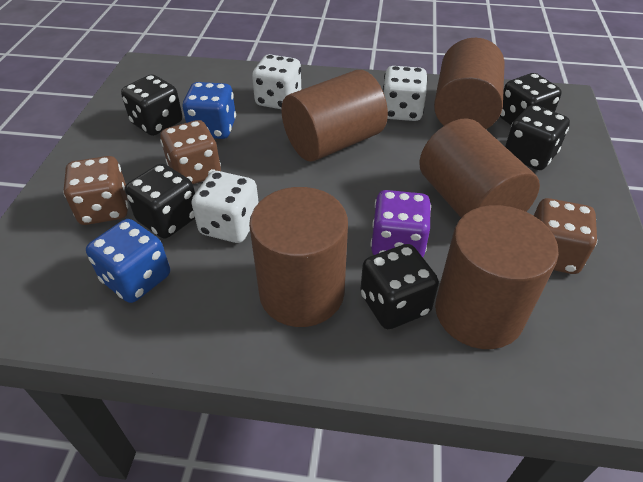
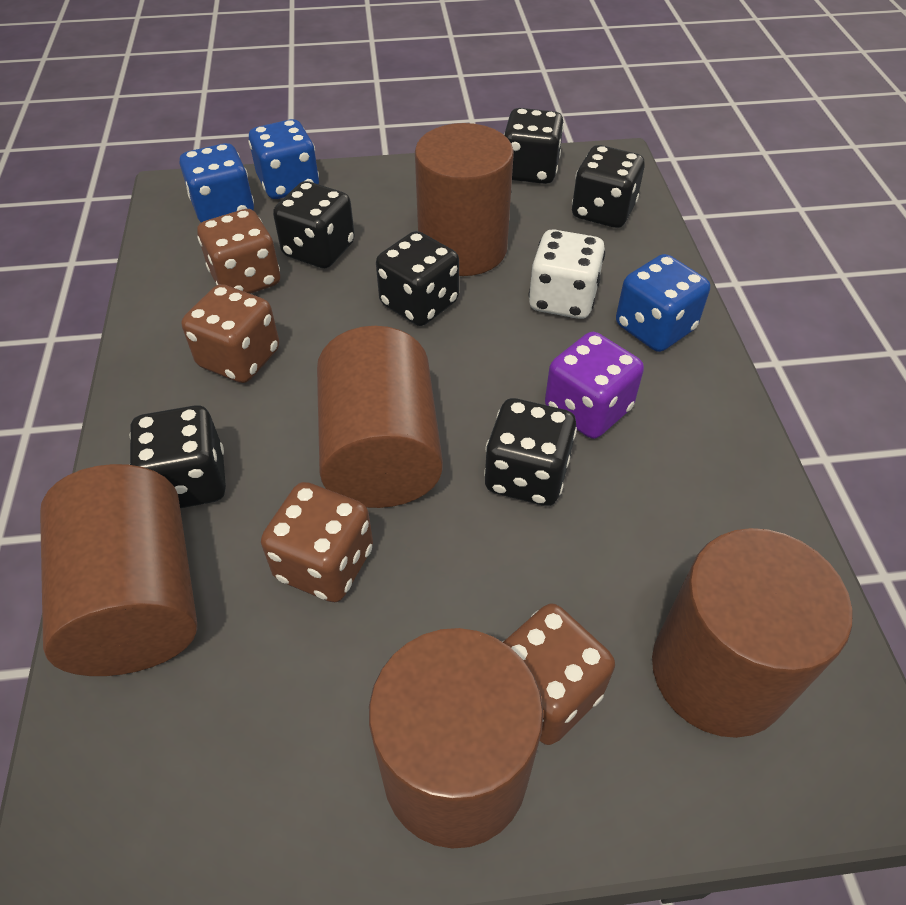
black dice: [121,75,182,136] [125,163,195,239] [360,244,439,329] [499,73,562,125] [505,105,570,170] = 5 -> [130,405,226,508] [273,181,355,268] [376,231,459,326] [484,398,577,506] [503,108,564,184] [572,145,645,228] = 6
blue dice: [86,219,170,303] [182,82,236,139] = 2 -> [180,143,254,223] [248,119,319,199] [616,254,710,352] = 3
brown dice: [63,156,128,225] [160,120,221,184] [534,198,597,274] = 3 -> [182,284,279,383] [197,209,280,294] [261,482,373,602] [502,604,615,745] = 4
white dice: [191,171,259,243] [252,54,301,109] [383,66,428,121] = 3 -> [528,229,605,319] = 1

